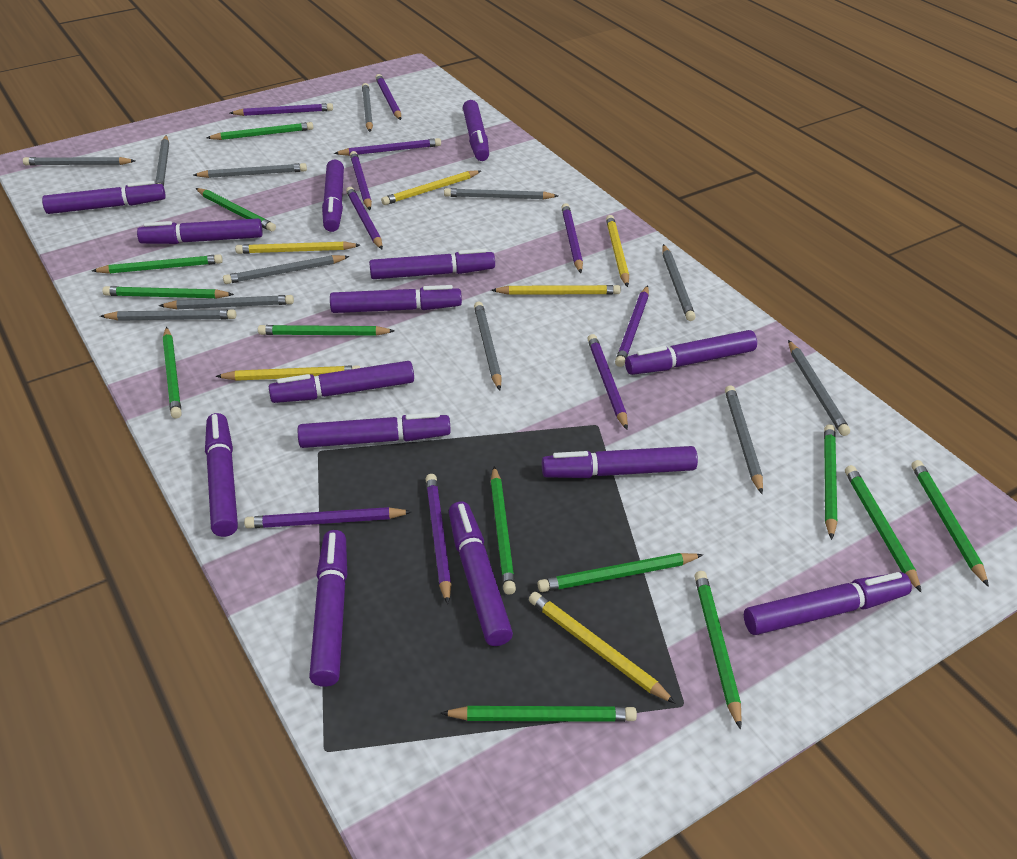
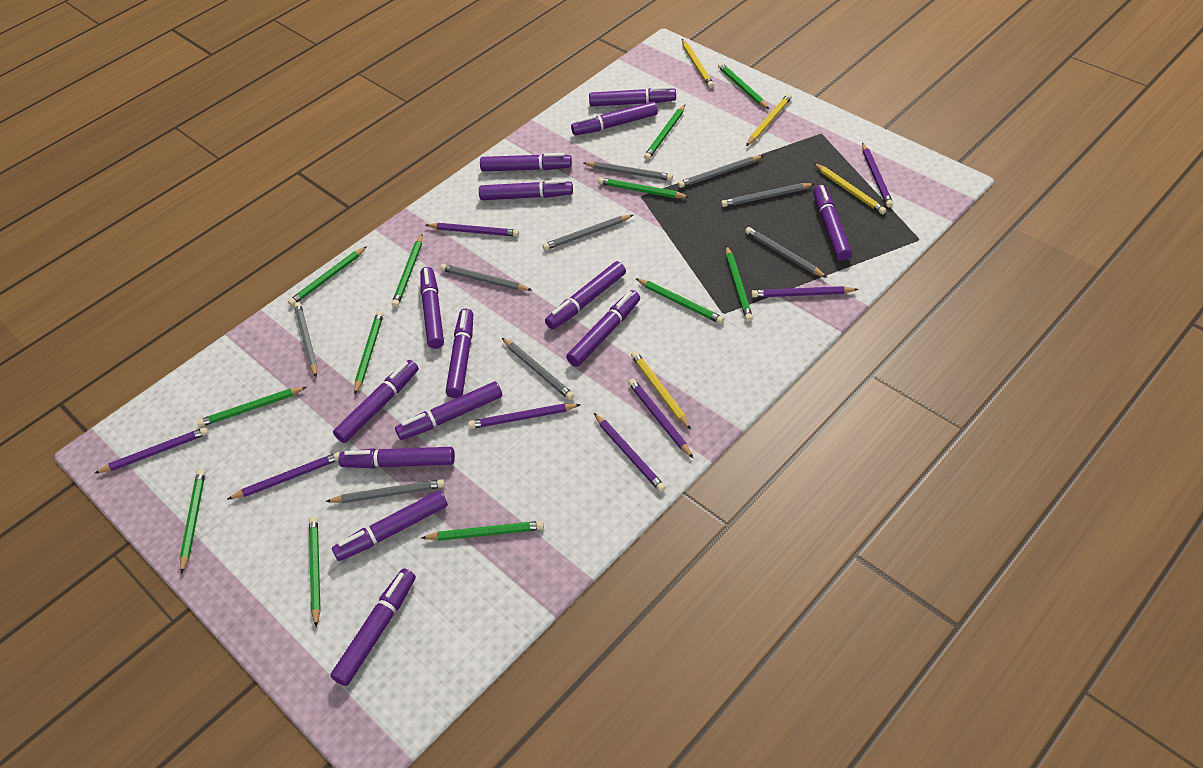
green pencil: [92,254,223,274] [103,286,234,298] [163,327,182,419] [196,188,276,232] [207,122,313,140] [258,325,395,336] [440,706,637,722] [491,466,516,595] [538,553,703,592] [694,571,742,730] [824,424,837,540] [845,465,921,592] [911,460,989,587] = 13 -> [180,469,205,574] [197,387,306,427] [288,246,367,306] [309,517,321,627] [354,311,383,394] [392,234,423,307] [421,521,544,541] [598,177,690,198] [635,278,724,324] [644,105,685,160] [718,63,769,109] [726,245,753,322] = 12
grey pencil: [23,157,135,166] [100,309,236,321] [155,135,169,186] [159,295,294,309] [194,163,307,178] [223,255,350,284] [362,83,373,132] [444,188,558,199] [474,302,502,390] [663,244,696,321] [725,385,763,494] [788,340,850,436] = 12 -> [294,302,317,377] [326,479,445,503] [440,264,532,291] [502,338,574,400] [543,215,633,250] [583,162,673,181] [678,156,763,188] [721,183,814,207] [745,227,827,278] = 9
purple pencil: [230,103,333,116] [244,507,412,528] [334,138,441,156] [346,187,383,249] [350,151,372,210] [375,74,401,120] [426,474,451,604] [561,203,583,273] [587,334,628,430] [615,285,649,367] = 10 -> [95,427,208,473] [228,452,340,499] [426,223,519,237] [468,403,581,429] [594,413,666,492] [628,378,693,458] [751,286,859,298] [862,143,893,207] = 8
yellow pencil: [215,365,360,381] [235,241,360,254] [381,170,481,205] [491,285,621,295] [529,592,676,704] [606,215,629,287] = 6 -> [631,351,691,430] [682,39,714,88] [746,94,792,146] [814,163,886,214] = 4

